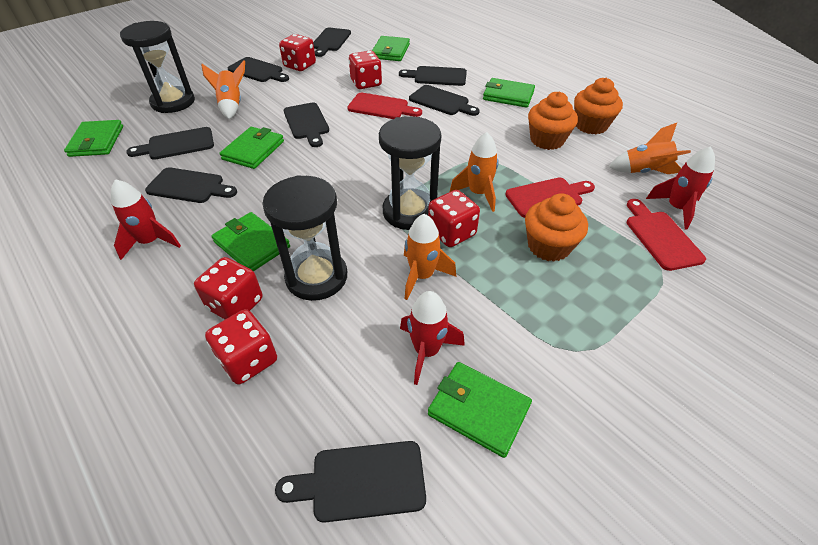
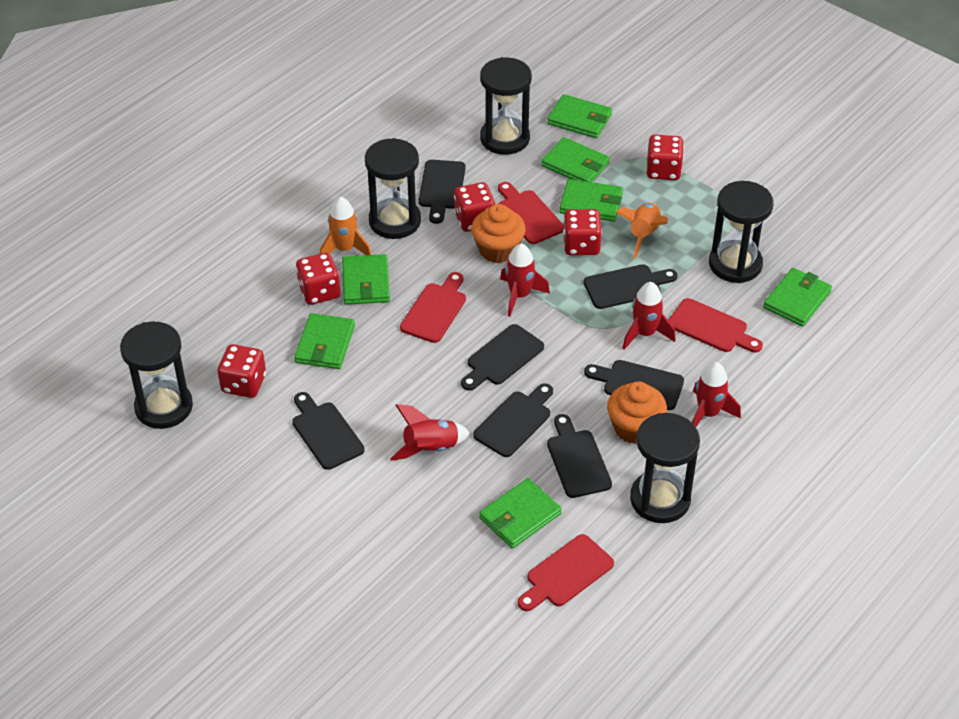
black cutting board: [126,127,214,160] [145,167,237,203] [228,57,289,82] [275,441,426,523] [284,102,329,147] [313,28,351,57] [399,66,467,86] [409,85,480,116] = 8 -> [292,392,365,470] [419,160,466,224] [461,324,544,391] [473,383,553,457] [547,414,612,498] [583,264,678,309] [584,360,684,410] = 7
black hourglass: [120,21,195,113] [262,175,347,301] [379,116,442,230] = 3 -> [120,322,193,429] [365,138,421,239] [480,57,532,155] [630,413,700,523] [709,181,774,283] = 5
green wallet: [64,120,123,157] [211,212,290,272] [220,127,284,169] [372,36,410,61] [428,362,532,458] [483,78,535,108] = 6 -> [294,313,355,369] [342,254,390,305] [479,478,562,548] [541,137,610,182] [547,94,612,138] [560,179,623,222] [763,268,832,327] = 7
orange cupcake: [525,193,588,262] [528,92,578,150] [574,78,623,135] = 3 -> [471,204,526,263] [607,381,667,444] = 2
orange rocket: [201,60,245,119] [404,214,456,300] [450,132,499,212] [609,123,691,174] = 4 -> [320,197,371,255] [615,203,668,258] = 2
red cutting board: [347,93,422,119] [505,177,595,218] [627,199,706,271] = 3 -> [400,272,466,343] [498,182,564,244] [518,534,614,611] [668,298,763,353] = 4
red rocket: [111,179,181,260] [400,291,465,385] [646,146,715,230] = 3 -> [390,404,470,461] [500,243,550,317] [622,282,675,350] [692,362,741,427] = 4

